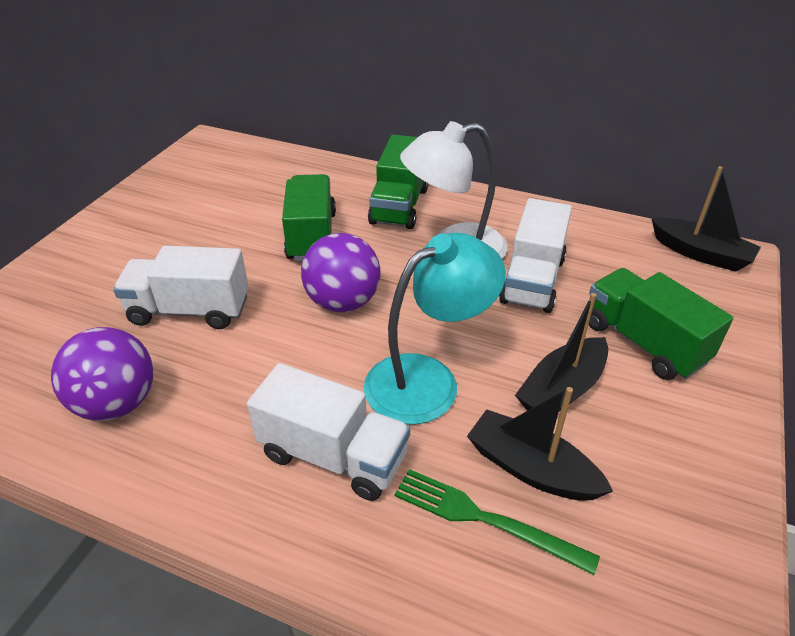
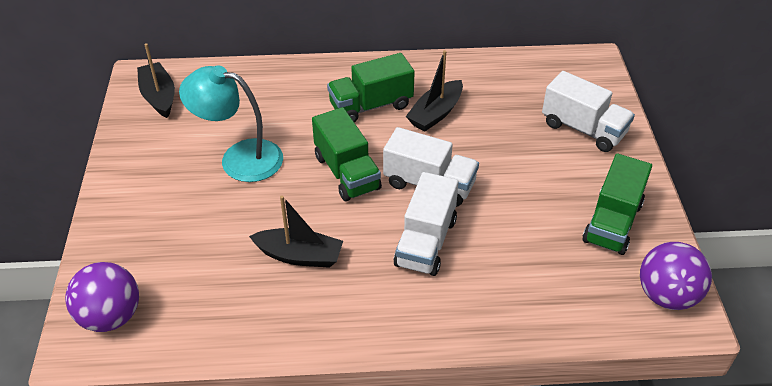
green fork: [394,469,600,575] = 1 -> none = 0
white lamp: [400,121,508,259] = 1 -> none = 0

